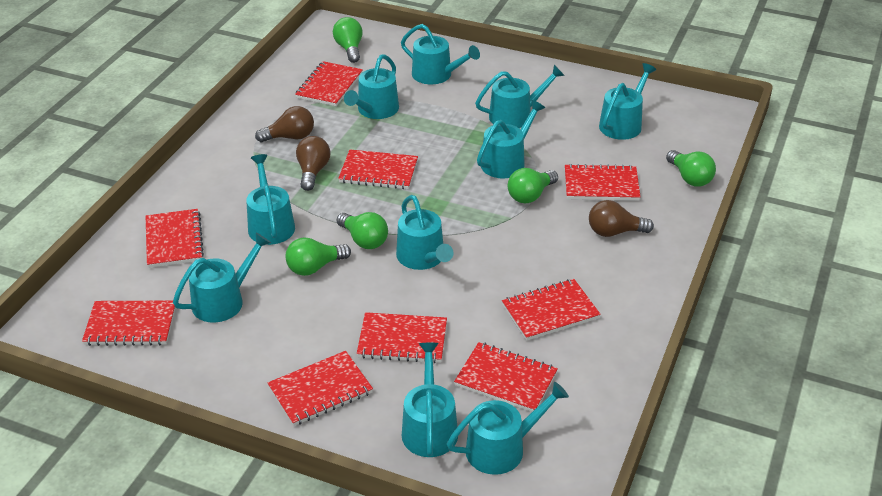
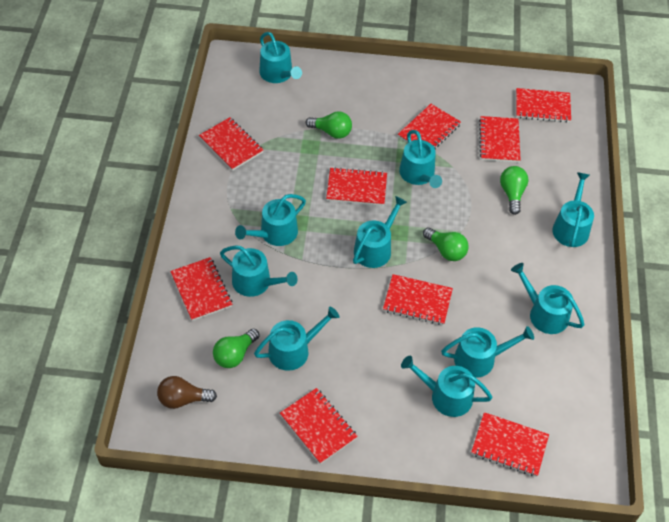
brown light bulb: [255,106,314,142] [296,136,330,191] [589,200,654,237] = 3 -> [157,376,217,409] = 1
green light bulb: [286,237,351,276] [333,17,363,63] [337,212,388,249] [508,168,558,204] [666,150,716,186] = 5 -> [213,329,260,368] [306,111,352,139] [423,227,468,261] [500,166,529,215] = 4

